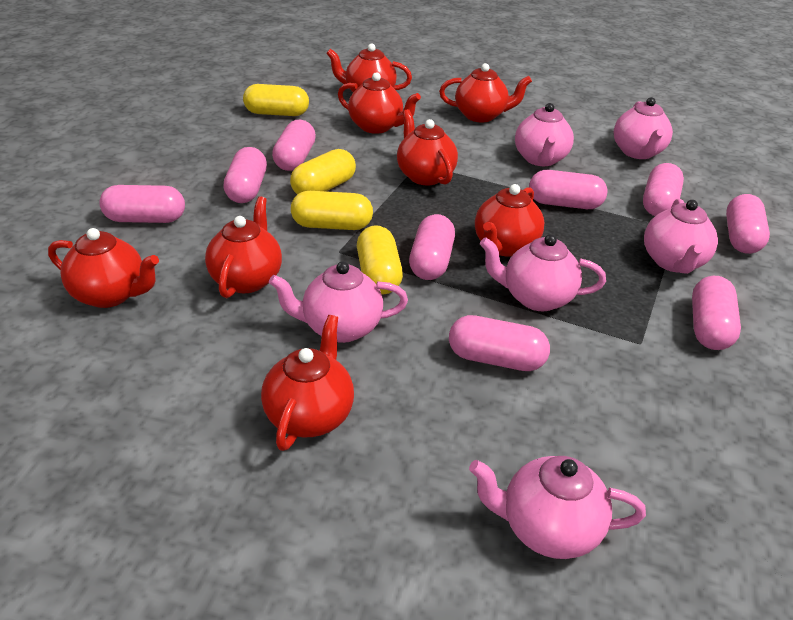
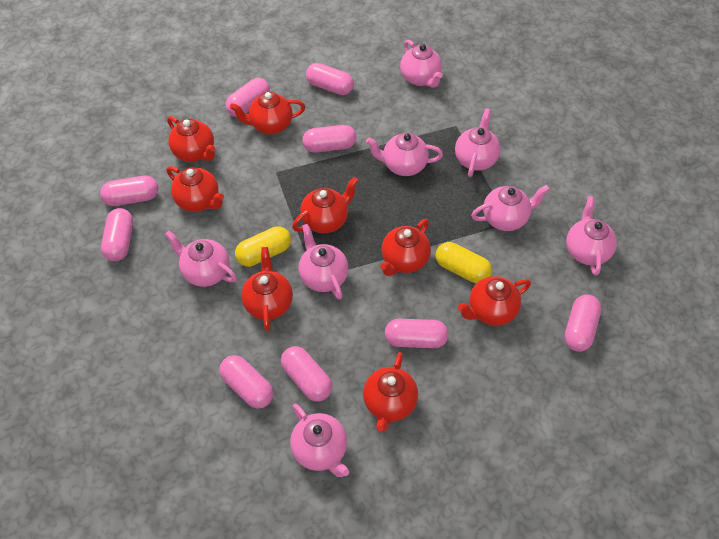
pink teapot: [269,261,408,343] [469,456,646,559] [480,234,606,311] [515,103,574,166] [614,97,673,159] [644,199,718,274] = 6 -> [165,231,237,287] [290,404,349,477] [298,224,349,300] [366,133,443,176] [400,40,443,88] [455,108,501,177] [471,185,550,231] [566,196,617,276] = 8
yellow capsule: [243,84,309,116] [290,149,356,195] [291,191,373,230] [357,225,403,295] = 4 -> [235,226,291,267] [436,242,492,284] = 2

